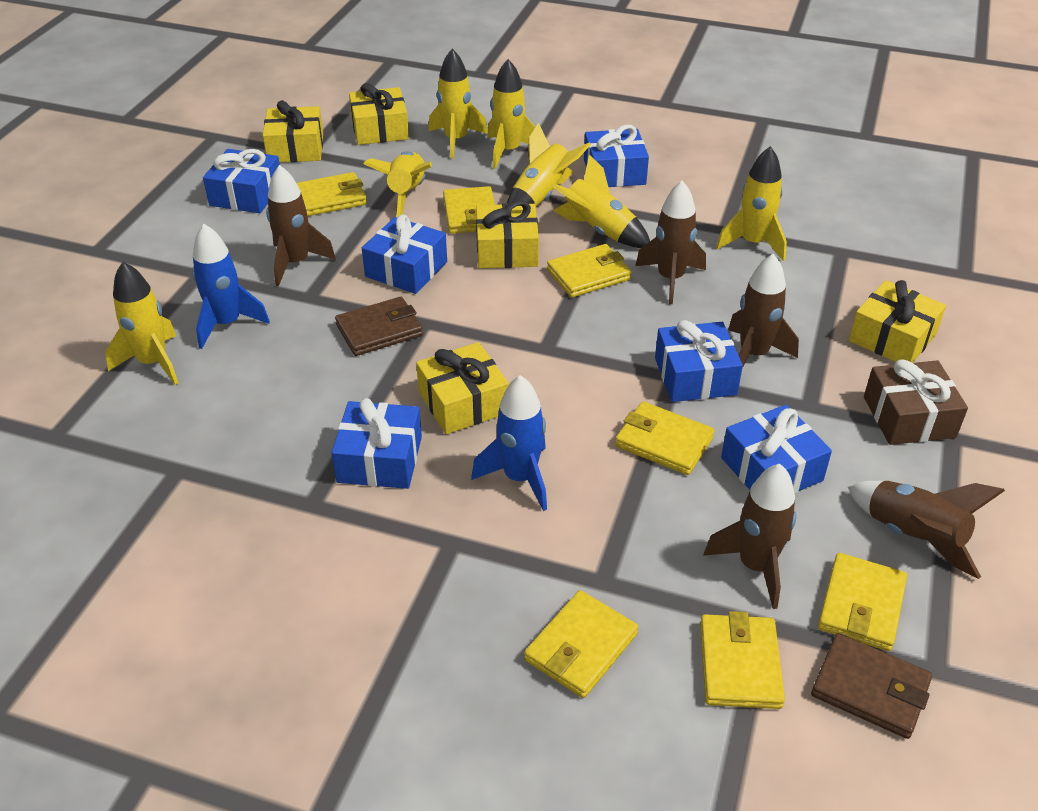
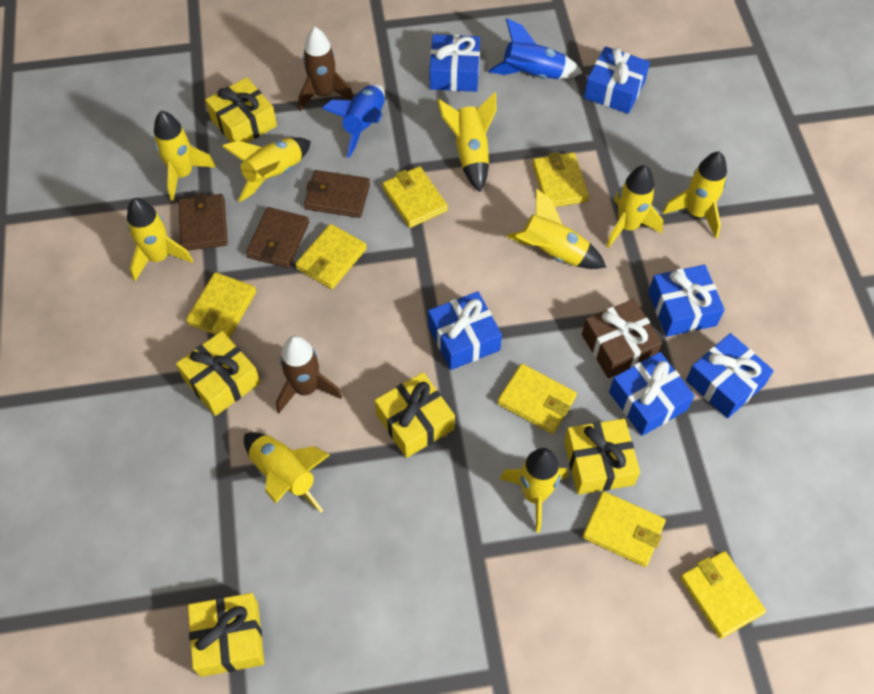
brown rocket: [266,165,336,286] [635,181,706,304] [703,464,797,609] [728,254,799,368] [848,481,1005,579] = 5 -> [276,336,342,413] [298,27,353,111] = 2
brown wallet: [335,297,423,356] [811,633,932,739] = 2 -> [179,193,228,251] [246,207,309,268] [304,170,370,218] = 3
yellow rocket: [105,262,178,385] [363,151,432,217] [428,49,488,159] [488,59,535,169] [507,122,591,207] [551,154,650,248] [716,146,787,261] = 7 -> [127,198,193,281] [154,111,216,201] [222,138,311,202] [244,432,330,513] [437,92,497,192] [500,448,568,533] [506,188,606,269] [606,165,663,248] [663,151,727,239] = 9

